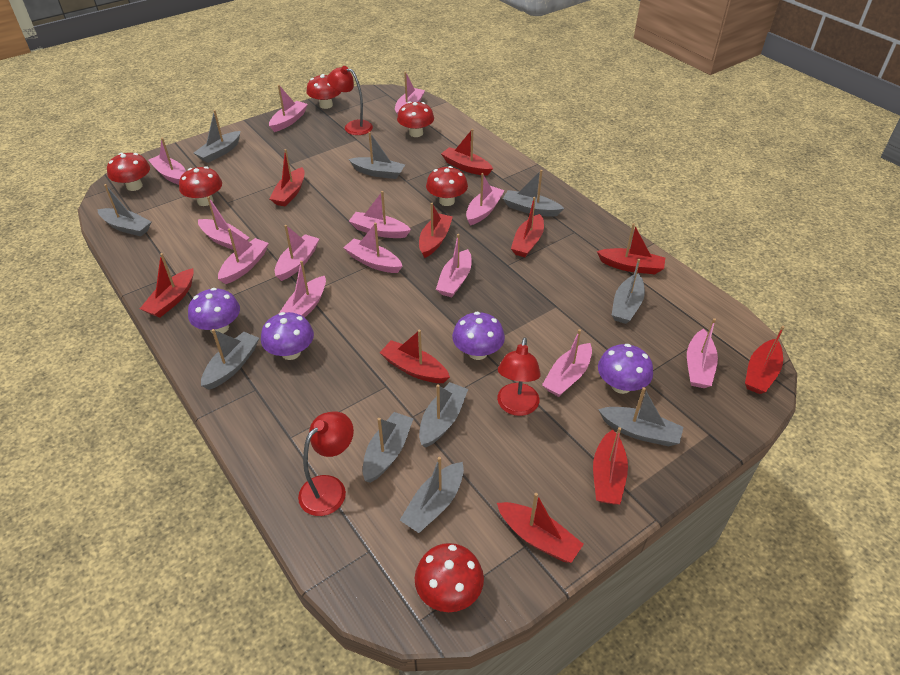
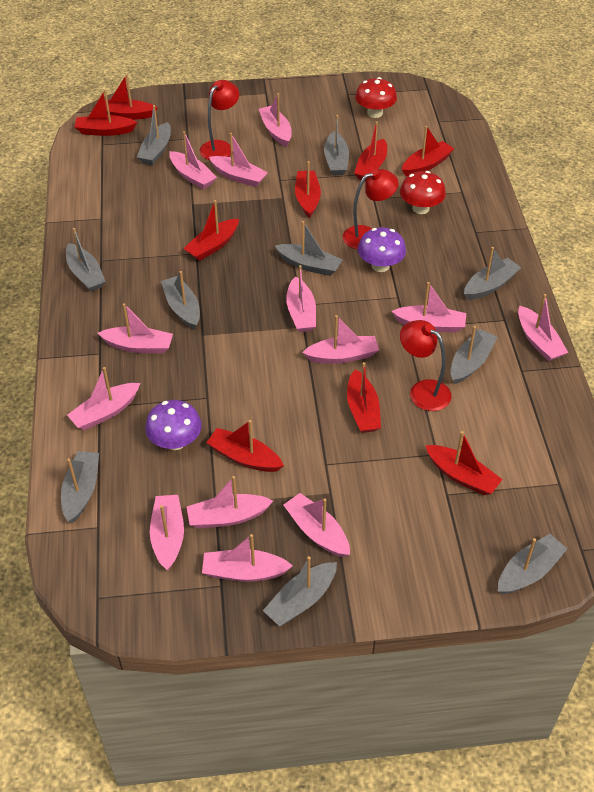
purple mushroom: [188,288,240,334] [261,312,314,360] [452,312,505,360] [598,344,653,394] = 4 -> [145,400,202,450] [358,227,406,272] = 2
red boat: [140,253,194,318] [269,149,305,207] [379,330,450,383] [419,203,453,258] [441,129,493,176] [497,493,584,563] [511,197,544,257] [593,427,628,505] [597,223,665,274] [745,326,784,394] = 10 -> [74,89,137,136] [105,74,158,120] [183,200,239,261] [206,420,284,472] [295,161,321,218] [347,362,381,433] [354,121,387,181] [402,126,454,176] [425,431,503,495] = 9
red mushroom: [107,153,150,191] [179,167,222,206] [306,74,341,109] [397,101,434,137] [415,543,484,612] [426,166,468,206] = 6 -> [355,77,397,118] [400,171,446,214] = 2

